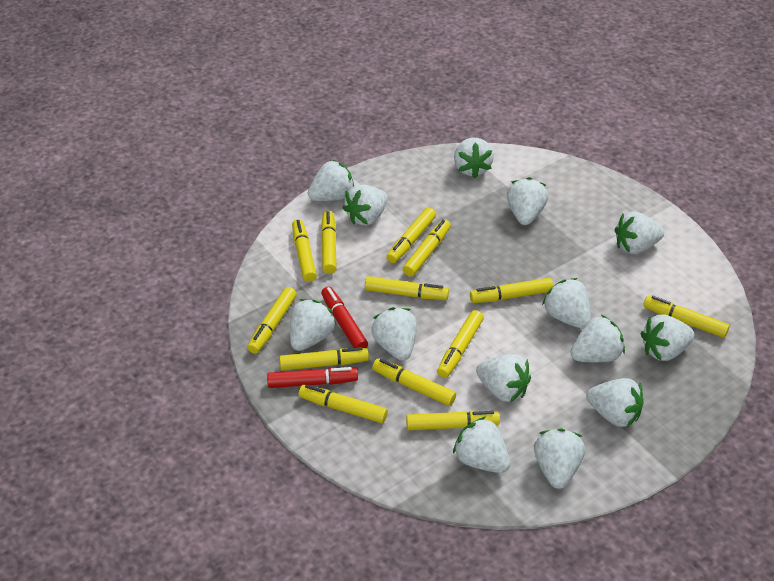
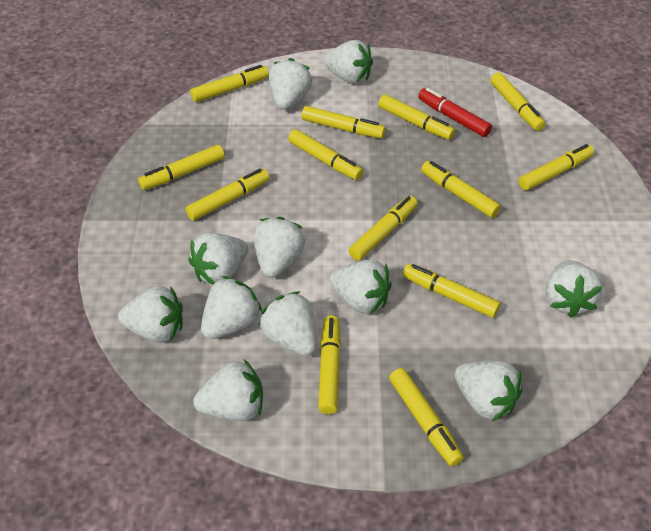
red marker: [267,367,358,388] [321,287,368,348] = 2 -> [418,88,492,137] = 1
white strawberry: [290,299,336,351] [308,160,354,201] [343,185,388,225] [371,307,417,361] [453,417,510,473] [454,138,494,178] [476,354,531,402] [507,177,548,225] [534,429,585,489] [542,278,591,328] [570,315,625,362] [586,378,644,427] [615,212,664,254] [641,314,694,361] = 14 -> [118,286,183,343] [189,233,248,285] [193,360,263,421] [201,276,262,339] [254,217,305,278] [258,291,317,356] [269,58,312,110] [324,40,373,84] [329,260,392,314] [455,361,522,422] [546,260,602,318] = 11

